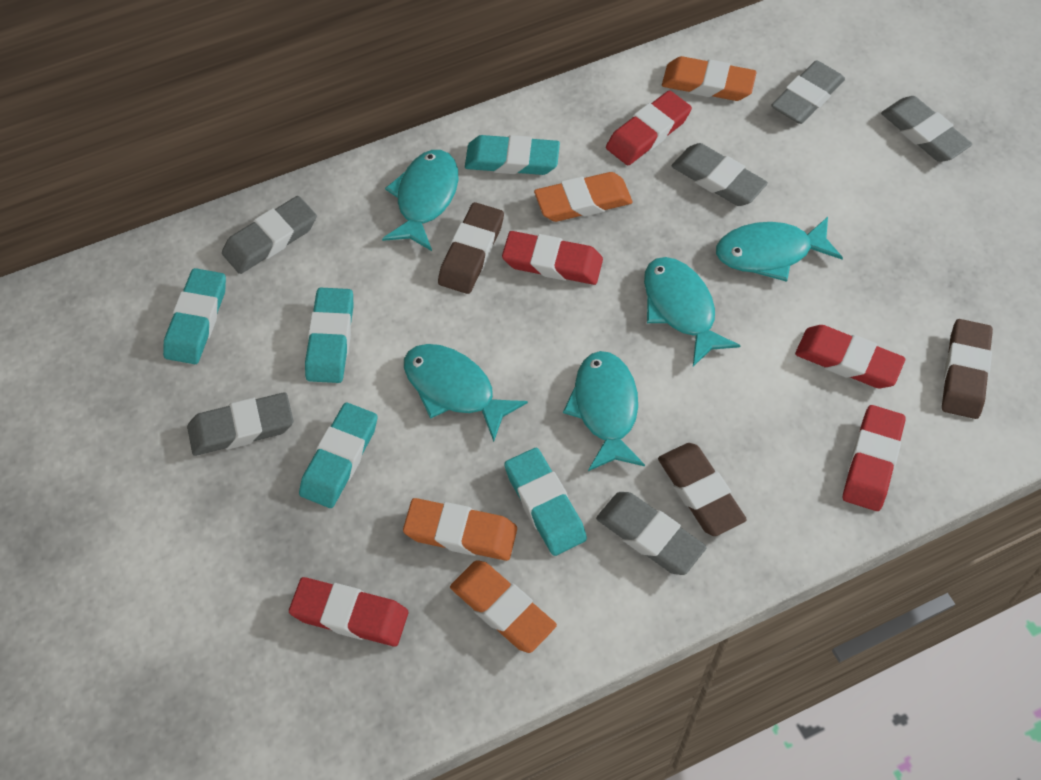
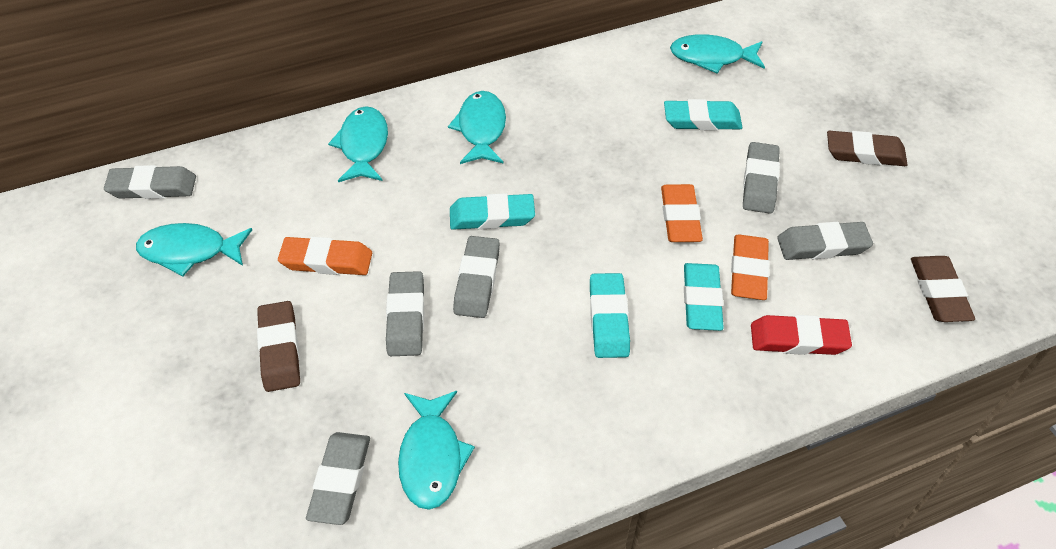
orange eraser: [403,498,517,561] [450,560,557,653] [534,172,633,222] [662,56,757,101] = 4 -> [278,237,372,275] [661,184,703,242] [731,235,770,300] = 3
red eraser: [289,577,408,647] [502,231,603,285] [606,90,692,165] [795,325,905,388] [843,405,906,511] = 5 -> [751,315,852,355] = 1
turquoise eraser: [163,268,226,364] [299,403,377,508] [305,288,353,383] [465,135,560,175] [504,448,587,556] = 5 -> [450,193,535,230] [590,273,630,358] [664,99,742,130] [684,263,724,331] = 4

